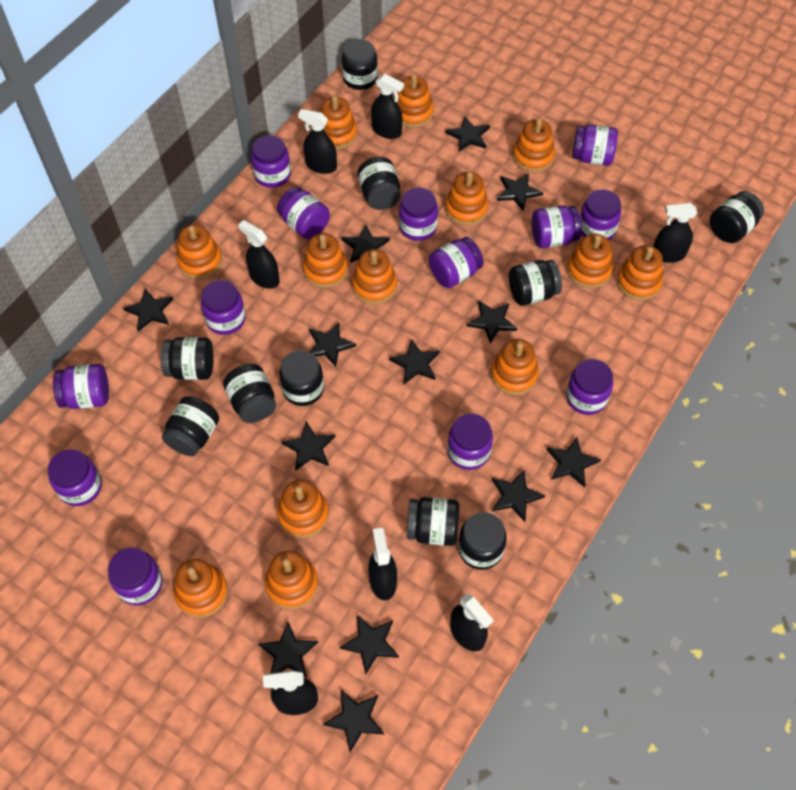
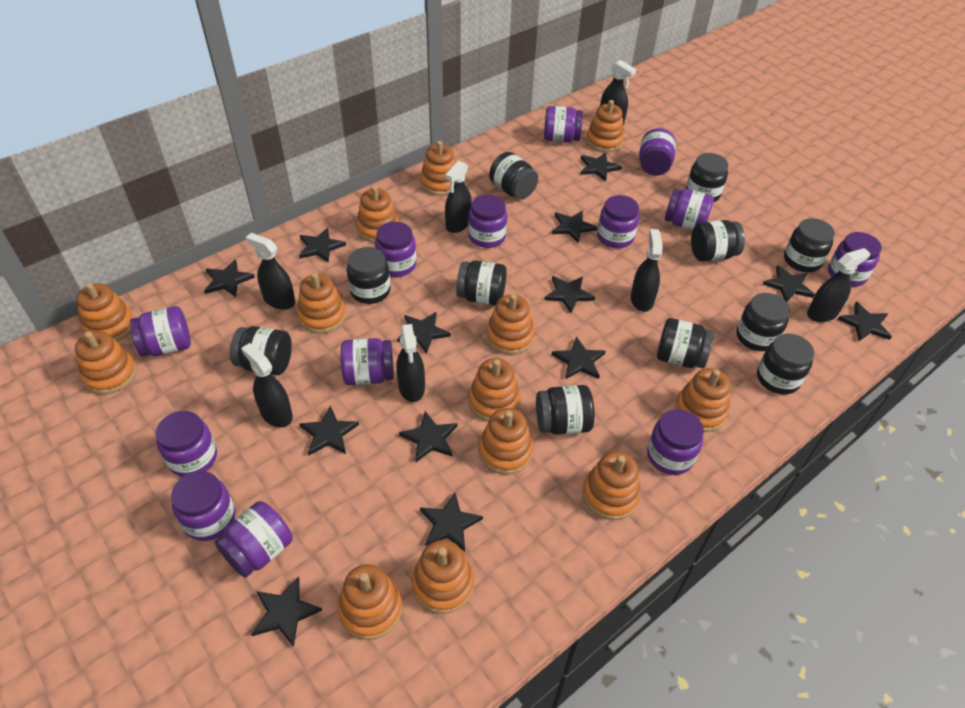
black jar: [161,337,214,380] [162,396,219,456] [223,364,276,423] [279,350,324,406] [342,39,378,90] [357,157,401,210] [407,497,459,546] [458,512,507,570] [509,260,562,306] [709,191,764,243] = 10 -> [230,326,292,375] [347,247,390,304] [456,260,507,305] [489,152,538,199] [536,385,594,435] [657,318,714,369] [686,153,728,202] [691,220,745,261] [736,293,790,351] [757,334,814,394] [784,218,835,272] = 11

